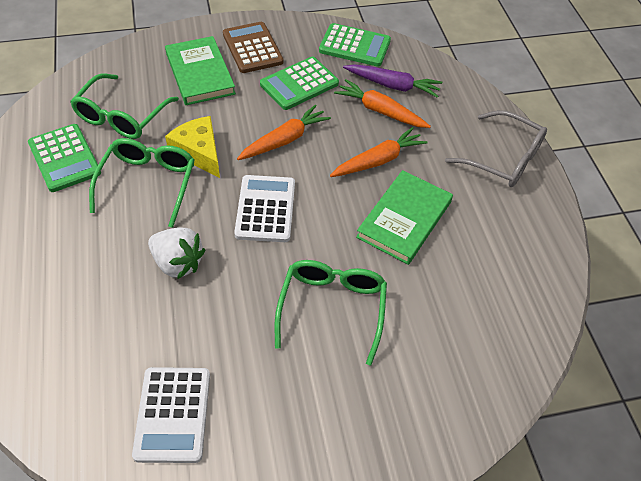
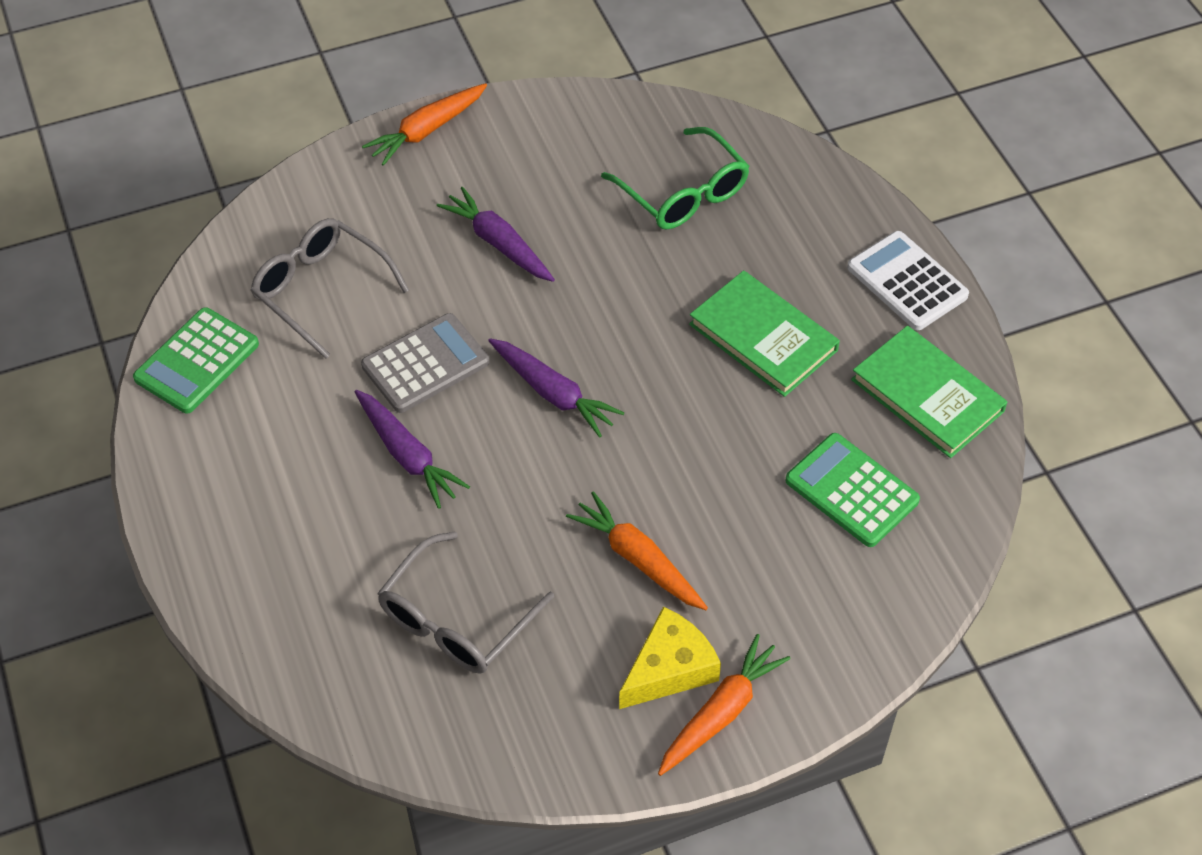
brown calculator: [223,22,284,73] = 1 -> none = 0
green calculator: [28,124,101,192] [260,57,339,110] [319,23,391,67] = 3 -> [133,307,259,414] [785,433,920,547] = 2
green glasses: [70,74,179,139] [89,138,195,228] [275,260,387,365] = 3 -> [601,127,750,230] = 1
grey calculator: none = 0 -> [361,313,489,413] = 1
grey glasses: [445,110,547,187] = 1 -> [250,218,409,359] [377,531,554,673] = 2
purple carrot: [343,64,442,98] = 1 -> [355,390,470,509] [437,187,555,282] [488,338,624,437] = 3
white calculator: [132,367,210,463] [234,175,295,242] = 2 -> [847,231,969,330] = 1
white strawberry: [148,227,205,279] = 1 -> none = 0

